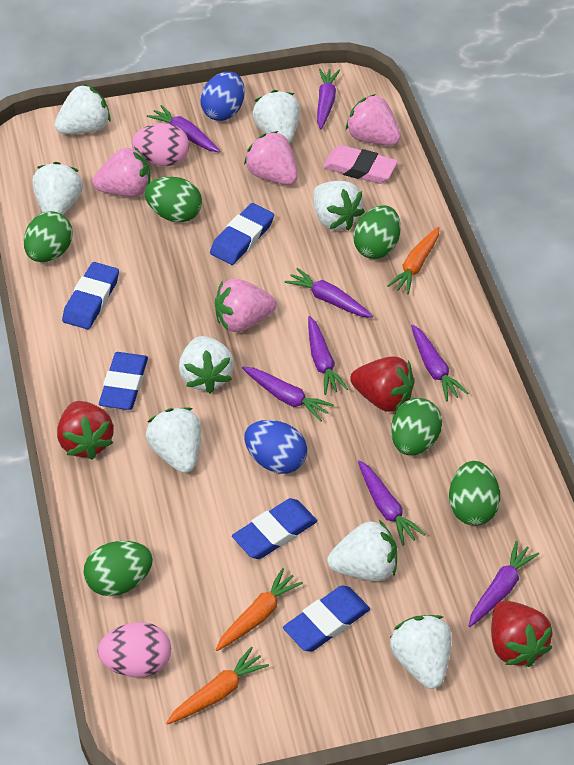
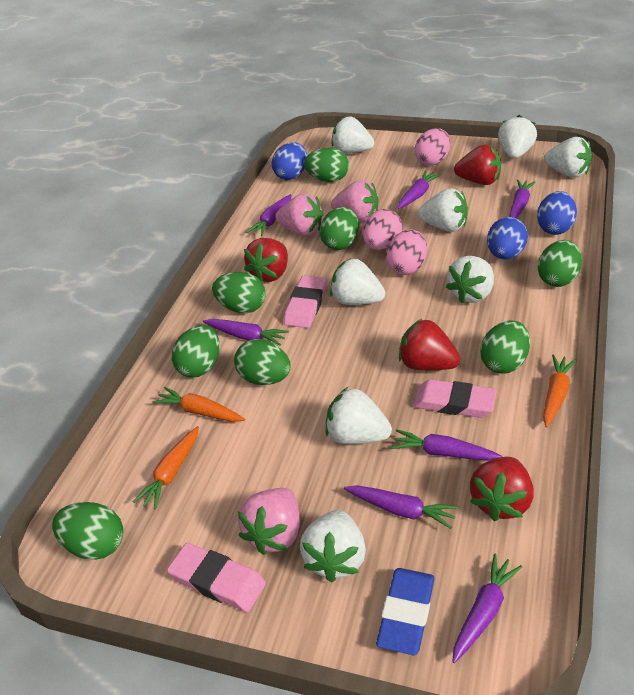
blue egg: [200,72,245,121] [245,420,307,474] = 2 -> [272,142,307,180] [487,217,528,259] [537,191,577,235] = 3
blue eraser: [62,262,119,329] [99,352,148,410] [210,203,274,265] [232,498,317,559] [283,585,370,652] = 5 -> [376,568,435,655] = 1
green egg: [24,211,73,262] [83,541,153,596] [145,177,202,223] [353,205,401,259] [391,398,442,455] [449,461,500,525] = 6 -> [52,502,123,560] [172,325,220,377] [212,272,266,313] [234,339,291,385] [304,148,349,182] [320,207,359,250] [480,321,530,374] [538,240,582,287] = 8
pink egg: [97,622,171,677] [132,123,189,166] = 2 -> [363,209,403,250] [386,229,427,275] [415,128,450,166] = 3
pink eraser: [323,145,398,184] = 1 -> [167,543,266,612] [284,276,327,328] [413,379,497,418] = 3
pink strawberry: [93,147,150,197] [215,279,277,332] [244,131,298,185] [346,94,401,146] = 4 -> [238,488,300,555] [275,193,323,236] [331,180,379,222] = 3
purple carrot: [147,105,220,152] [242,367,334,422] [284,268,373,318] [308,316,348,395] [317,68,340,129] [358,460,425,545] [411,324,468,401] [469,541,539,627] = 8 -> [203,319,289,346] [246,194,292,236] [344,485,458,529] [391,429,503,461] [398,171,441,209] [452,554,522,663] [509,180,535,218] = 7
red strawberry: [57,401,114,459] [350,357,415,412] [491,601,553,667] = 3 -> [244,238,288,282] [399,319,460,370] [454,145,501,185] [470,457,534,521] = 4

